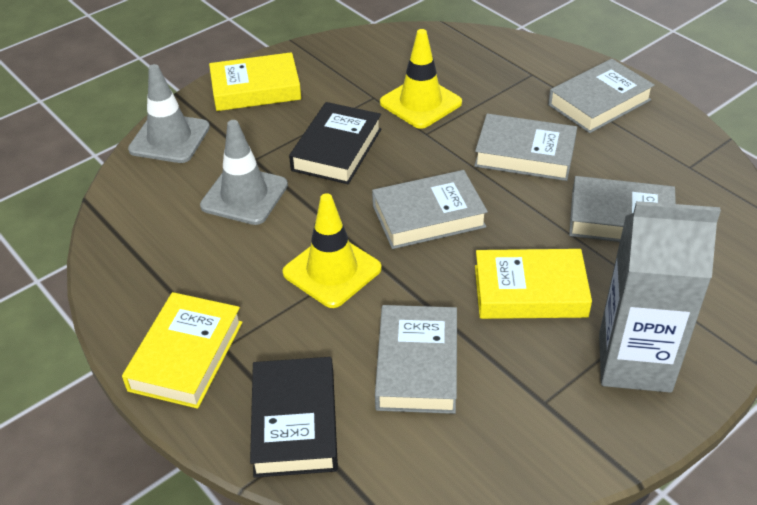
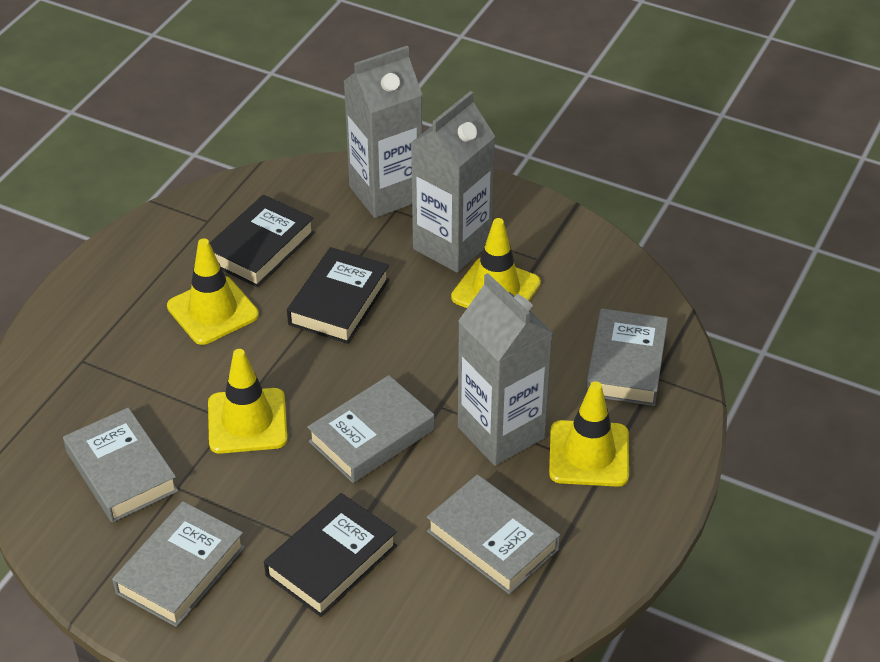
black book: [250,357,338,478] [289,102,381,184] = 2 -> [210,195,315,287] [264,493,397,617] [287,247,389,344] = 3
grey carton: [599,201,721,393] = 1 -> [344,46,422,218] [411,91,496,273] [458,273,553,466] = 3
grey traffic cone: [128,64,210,163] [200,120,288,225] = 2 -> none = 0
yellow book: [122,292,242,409] [209,52,301,111] [475,249,592,319] = 3 -> none = 0
yellow traffic cone: [282,193,382,308] [380,29,462,129] = 2 -> [167,238,259,345] [208,349,288,454] [451,218,541,308] [549,381,629,487] = 4

